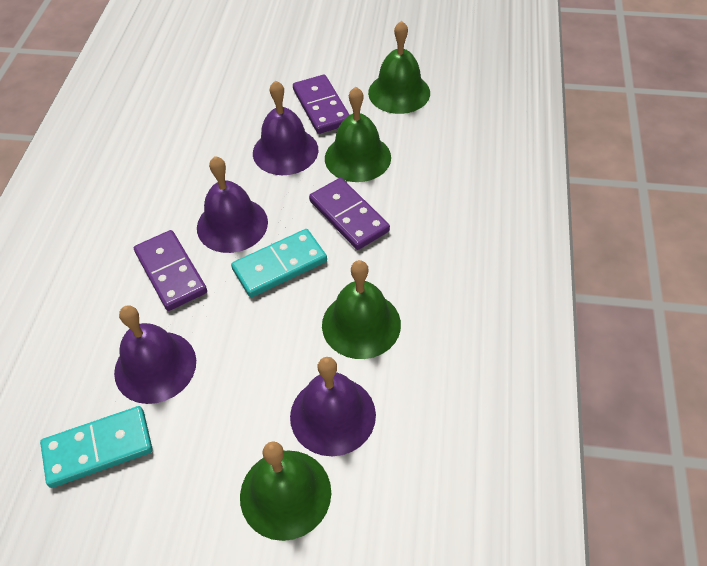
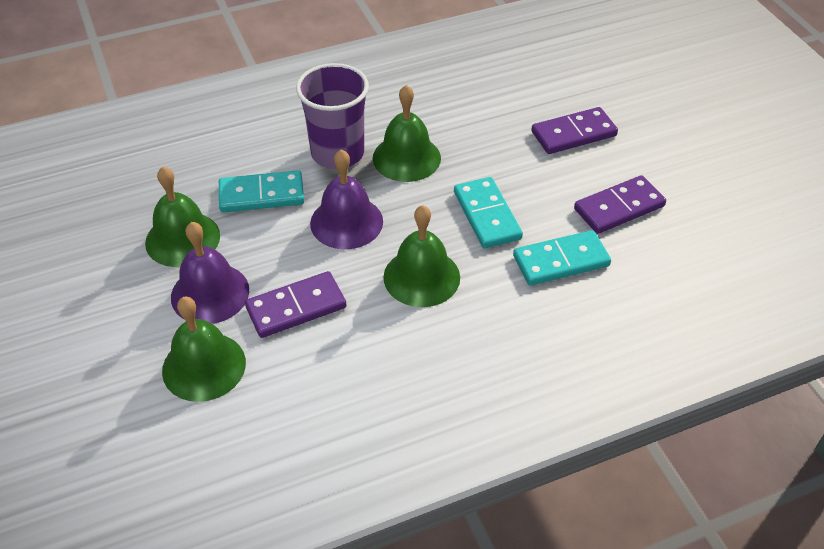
purple bell: [114,305,196,404] [197,156,268,253] [253,80,318,175] [290,357,376,456] = 4 -> [171,222,249,324] [310,149,383,249] = 2
purple cup: none = 0 -> [296,63,369,169] = 1
turquoise domino: [40,406,152,488] [231,229,327,297] = 2 -> [219,170,304,213] [454,177,523,248] [513,230,611,286] = 3

